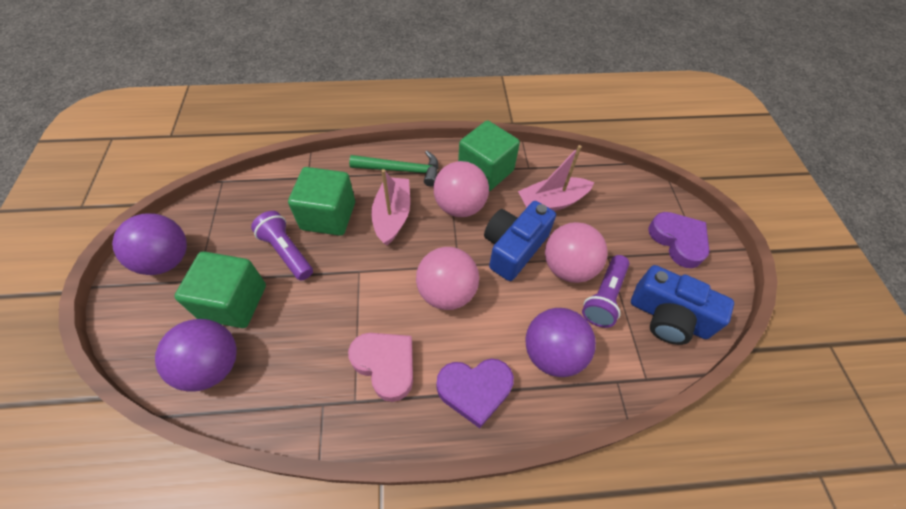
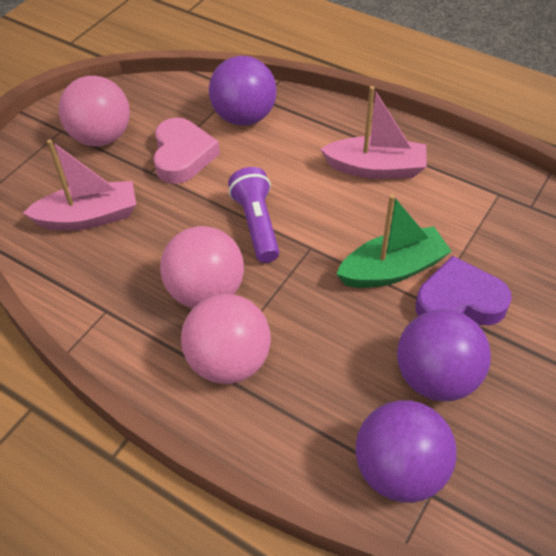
blue camera: [484,201,556,281] [631,265,734,345] = 2 -> none = 0
green boat: none = 0 -> [336,194,452,288] = 1
green cube: [174,251,266,328] [288,167,355,236] [458,121,520,191] = 3 -> none = 0
green hammer: [349,151,438,187] = 1 -> none = 0
purple flashlight: [251,211,313,281] [582,255,629,328] = 2 -> [228,167,279,263] = 1
purple heart: [437,359,514,428] [648,212,710,268] = 2 -> [415,256,512,325] = 1

